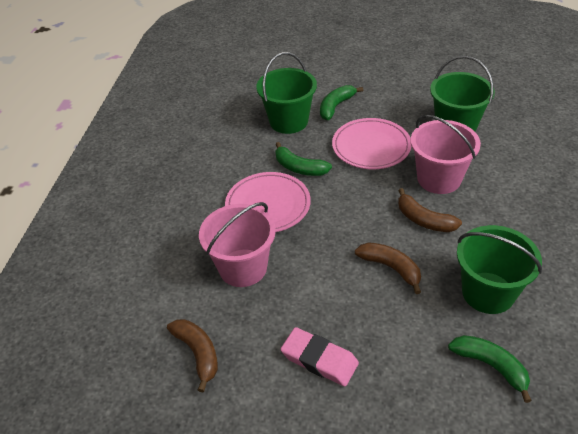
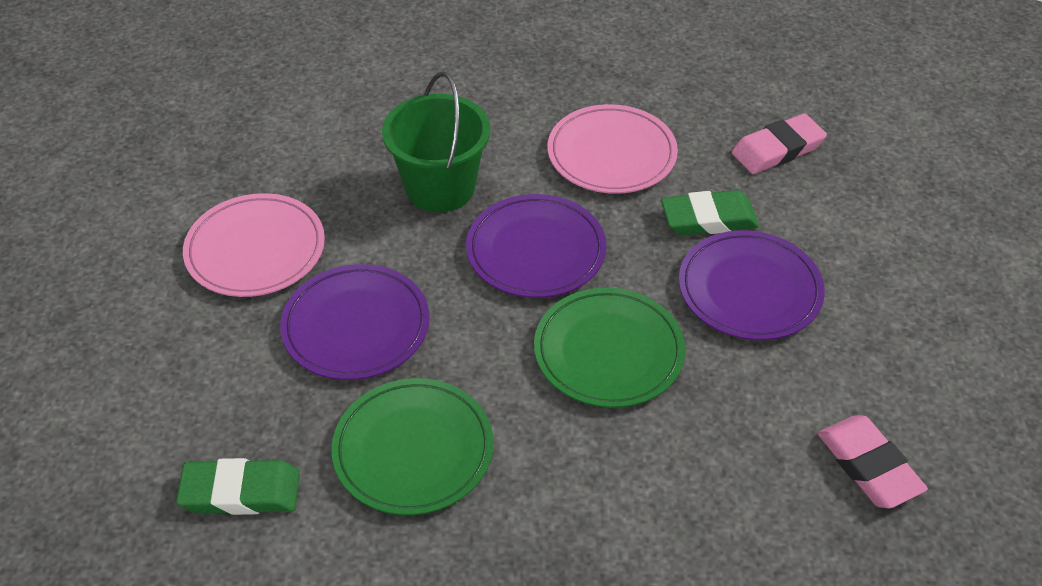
brown banana: [167,319,218,392] [355,242,421,294] [398,188,462,232] = 3 -> none = 0
green banana: [275,142,332,176] [320,85,363,120] [448,335,532,403] = 3 -> none = 0
green bucket: [256,52,317,134] [430,56,495,132] [457,225,542,314] = 3 -> [382,72,490,212] = 1
green eraser: none = 0 -> [176,458,300,515] [661,190,759,235] = 2
green plate: none = 0 -> [331,378,494,515] [534,288,685,408] = 2
pink bucket: [199,202,276,287] [411,115,481,194] = 2 -> none = 0
pink eraser: [281,327,359,386] = 1 -> [732,114,827,174] [818,416,928,508] = 2
purple plate: none = 0 -> [280,264,430,380] [466,194,607,298] [679,230,825,340] = 3

